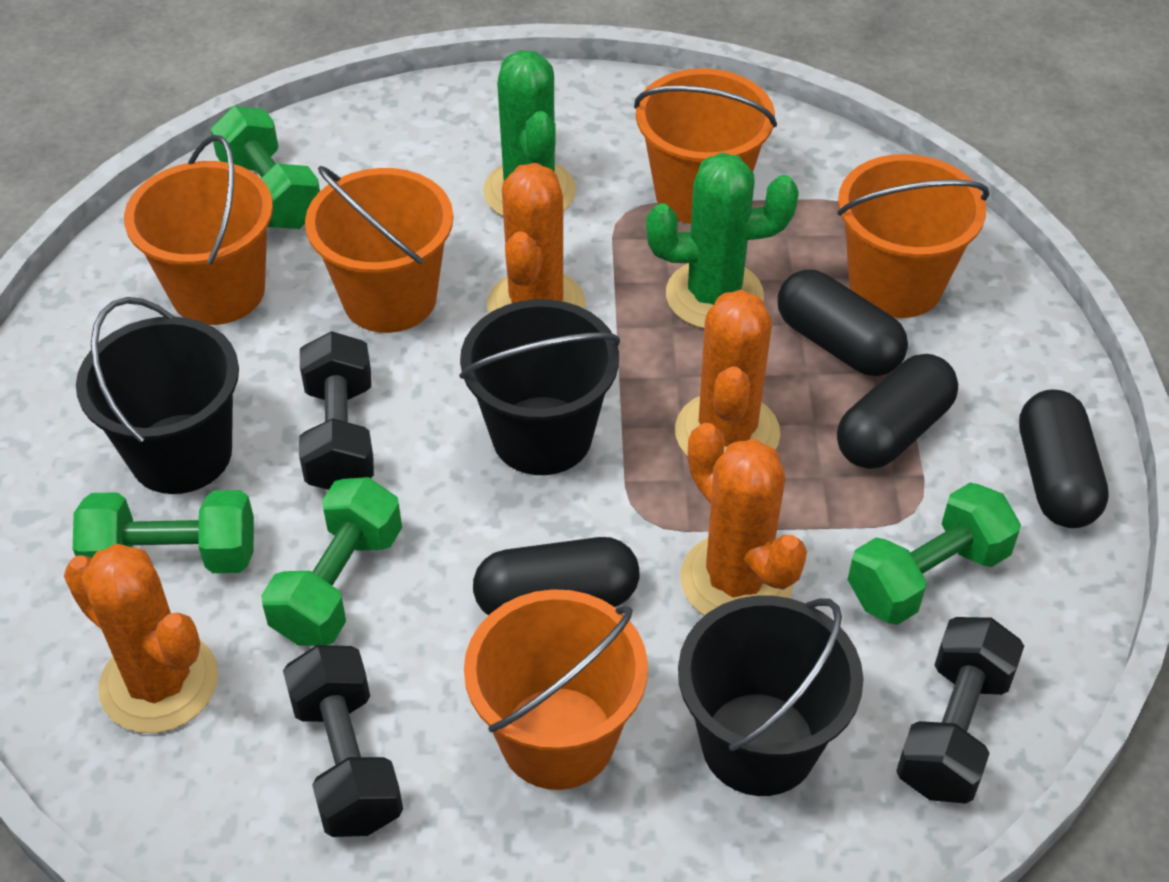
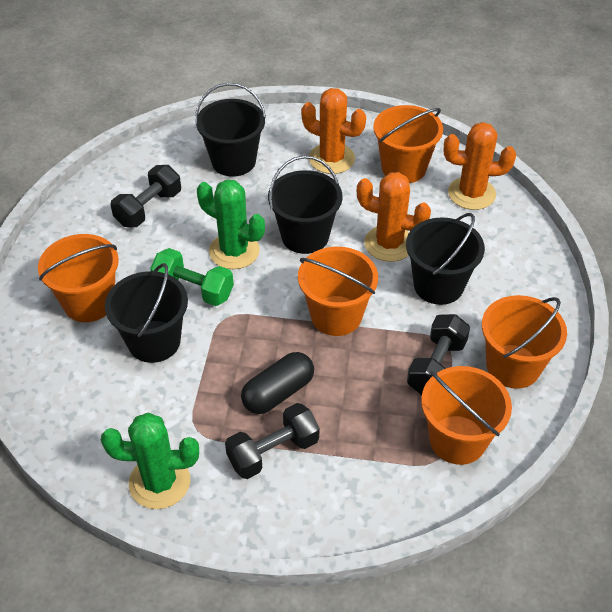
black bucket: [76,297,239,494] [459,299,620,475] [678,595,863,796] = 3 -> [105,263,188,363] [195,83,266,177] [268,156,343,254] [406,213,485,305] = 4
black capsule: [473,537,640,615] [777,269,908,376] [837,354,958,469] [1019,389,1109,528] = 4 -> [241,352,314,414] = 1
green dumbbell: [73,490,254,573] [210,106,320,229] [261,477,402,646] [848,483,1021,625] = 4 -> [150,248,234,306] = 1
orange cactus: [64,544,218,733] [487,163,585,314] [675,290,780,457] [680,423,807,616] = 4 -> [301,88,366,174] [357,172,431,262] [444,122,516,210] = 3

